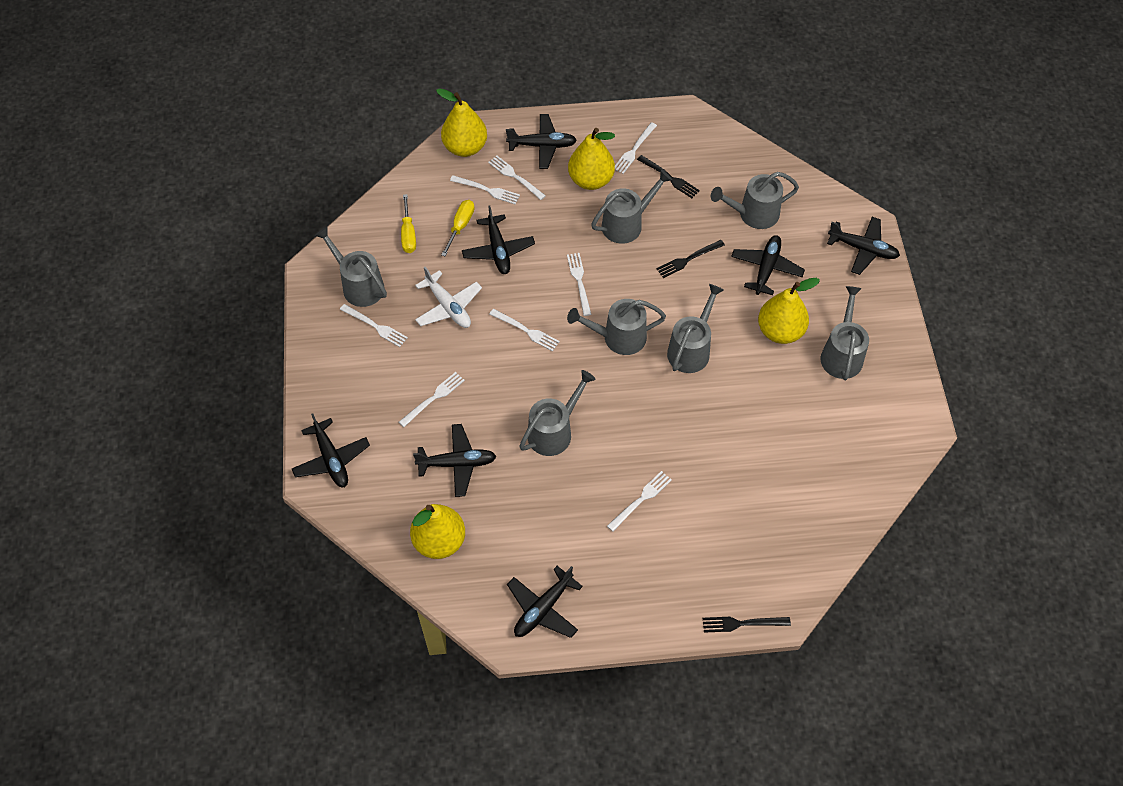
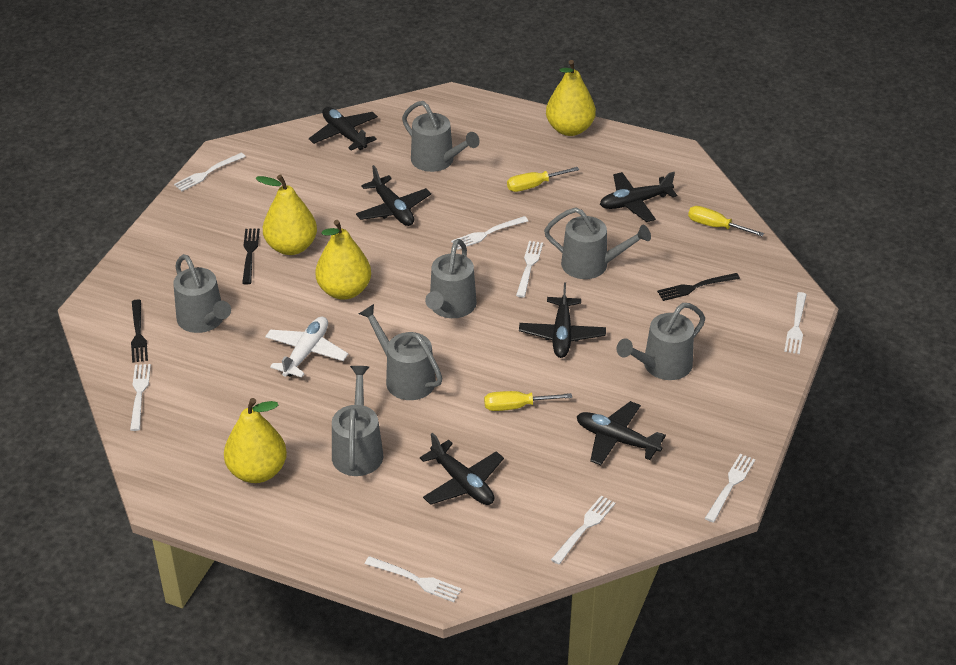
black plane: [292,413,370,487] [413,424,497,497] [462,206,535,274] [506,114,577,169] [507,566,583,638] [731,235,805,295] [827,217,900,275] = 7 -> [309,107,378,150] [356,165,431,226] [420,433,504,505] [519,282,606,358] [577,401,666,465] [600,172,677,222] = 6
yellow screwdriver: [401,194,416,253] [441,200,474,256] = 2 -> [484,391,572,411] [507,167,579,192] [688,206,764,237] = 3

